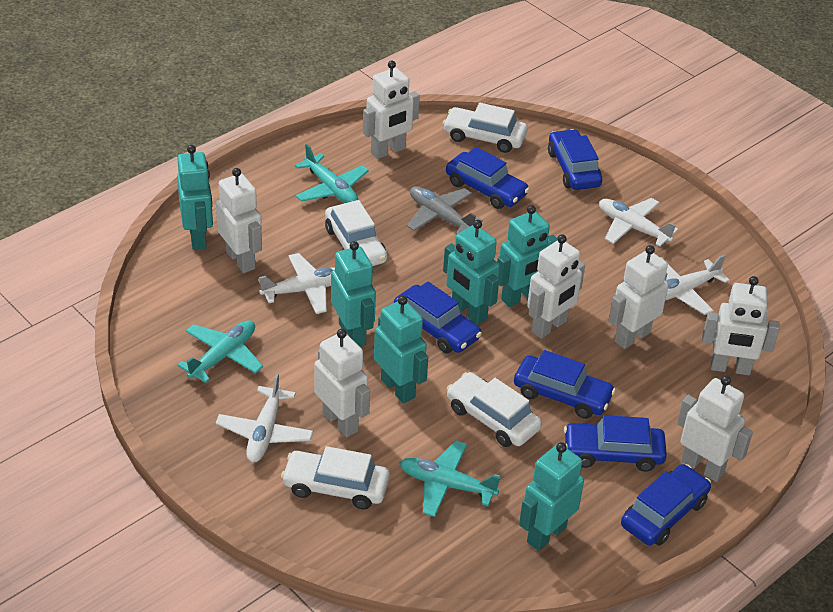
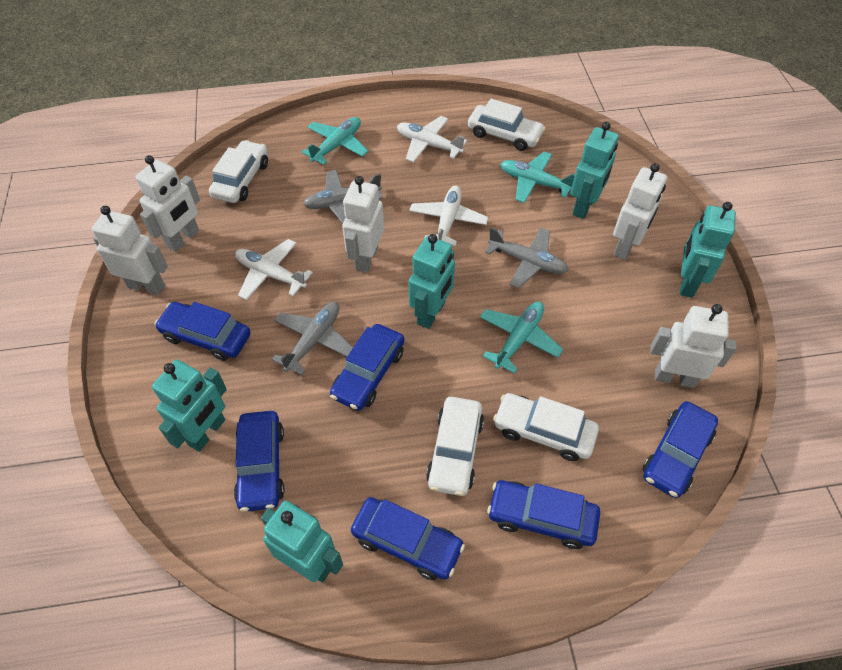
grey plane: [407,186,483,235] = 1 -> [272,302,353,375] [303,170,383,223] [485,227,568,288] = 3
turquoise robot: [177,145,213,250] [331,241,376,347] [374,296,428,404] [443,220,500,325] [497,205,557,307] [519,442,584,551] = 6 -> [152,360,227,452] [261,501,343,582] [409,234,455,329] [571,122,619,219] [680,202,736,298] = 5
white plane: [216,373,313,463] [258,253,335,314] [599,198,679,247] [660,255,729,315] = 4 -> [235,239,313,300] [397,116,467,162] [409,186,488,246] = 3
white robot: [216,168,262,273] [314,329,370,437] [363,60,420,159] [527,234,585,339] [609,245,668,349] [677,376,753,482] [702,276,780,375] = 7 -> [92,206,168,295] [136,155,200,252] [342,176,384,273] [613,163,667,260] [650,304,737,388] = 5

